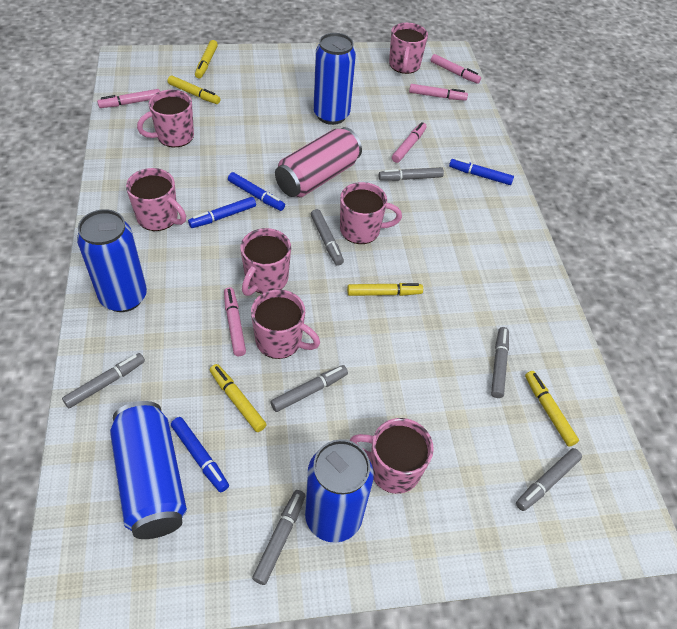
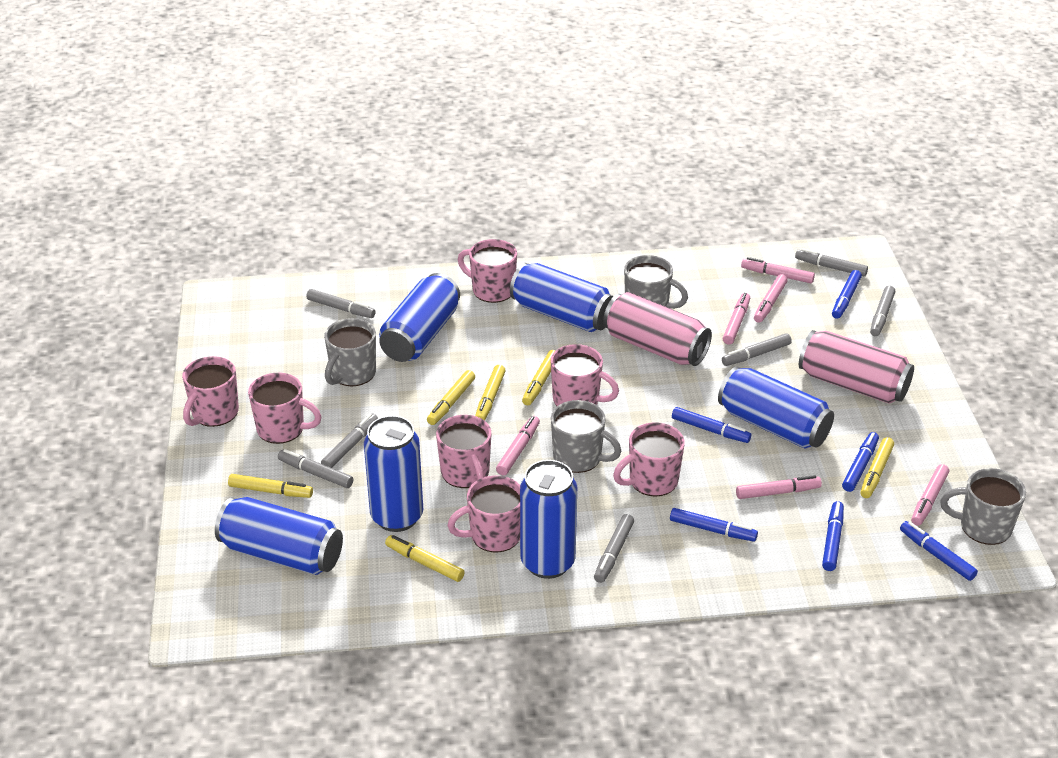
blue can: [77,209,147,312] [110,401,187,539] [305,440,374,543] [313,33,356,125] = 4 -> [215,497,343,575] [364,416,423,532] [379,273,460,362] [510,263,614,332] [520,460,577,579] [718,366,834,449] = 6
blue marker: [171,417,229,492] [188,197,256,228] [228,172,285,211] [449,158,514,185] = 4 -> [670,508,758,542] [672,407,751,443] [822,501,844,571] [832,270,862,319] [842,432,879,492] [900,521,978,581] = 6
grey mug: none = 0 -> [324,318,376,386] [551,400,621,473] [624,255,688,309] [940,468,1026,545] = 4
pink can: [275,127,362,197] = 1 -> [603,292,712,366] [799,330,914,404] = 2
pink marker: [97,89,160,108] [224,287,246,356] [392,122,427,163] [409,84,468,101] [431,54,481,84] = 5 -> [496,416,540,475] [723,293,750,345] [736,475,822,499] [741,257,815,283] [754,274,788,323] [911,464,949,526] = 6
yellow marker: [167,75,220,104] [195,40,218,79] [210,364,267,432] [347,283,423,296] [525,371,579,447] = 5 -> [228,474,313,498] [385,535,465,582] [427,370,475,425] [475,365,506,421] [522,350,555,405] [860,437,894,498] = 6

